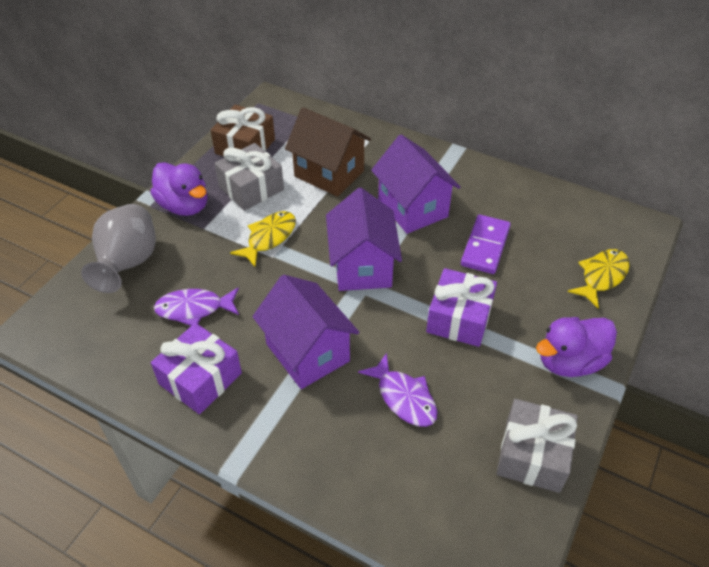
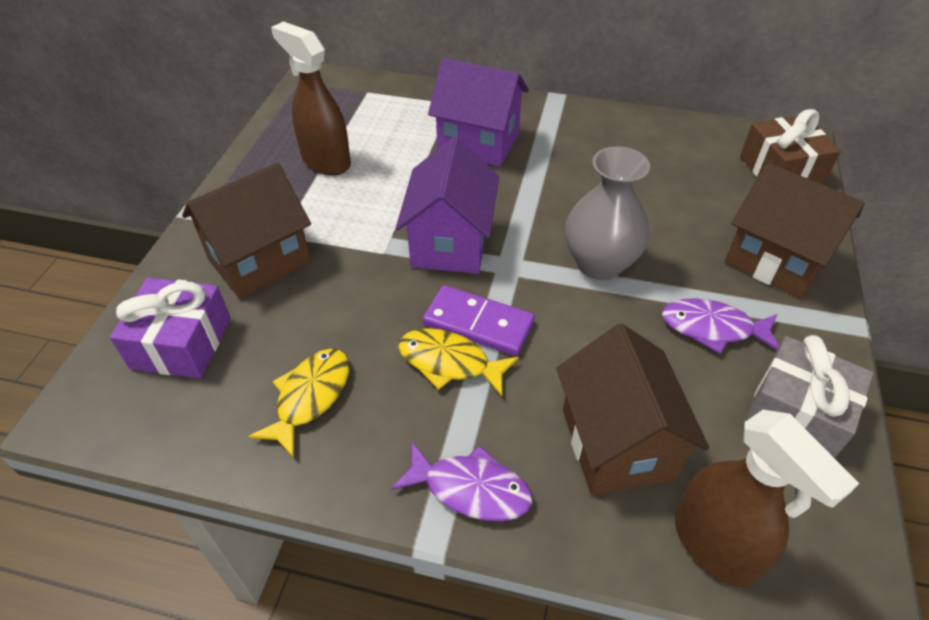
brown house: [285,107,371,197] = 1 -> [182,163,311,299] [557,324,709,496] [725,163,865,299] = 3
brown spray bottle: none = 0 -> [271,21,351,176] [675,410,860,587] = 2
grey gift: [214,143,284,211] [496,399,578,493] = 2 -> [744,335,874,458] = 1
purple duck: [150,162,207,216] [536,317,617,377] = 2 -> none = 0
purple gift: [151,323,242,414] [426,268,497,347] = 2 -> [110,277,231,379] = 1
purple house: [252,275,359,389] [326,188,402,291] [371,135,460,234] = 3 -> [396,137,499,274] [428,58,529,167] = 2

